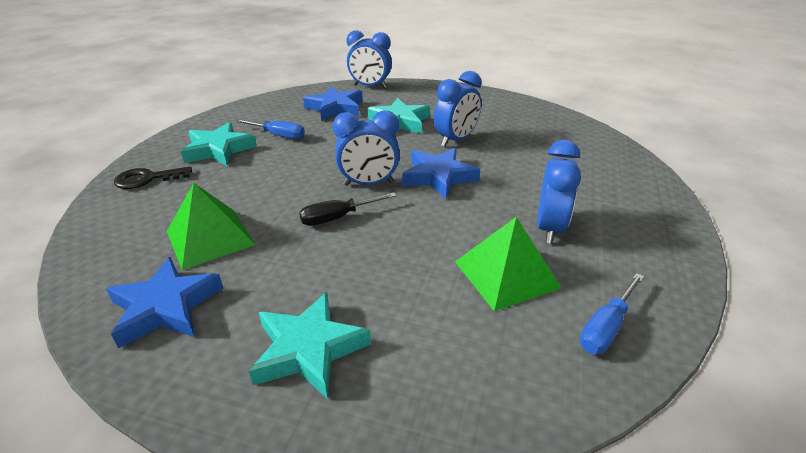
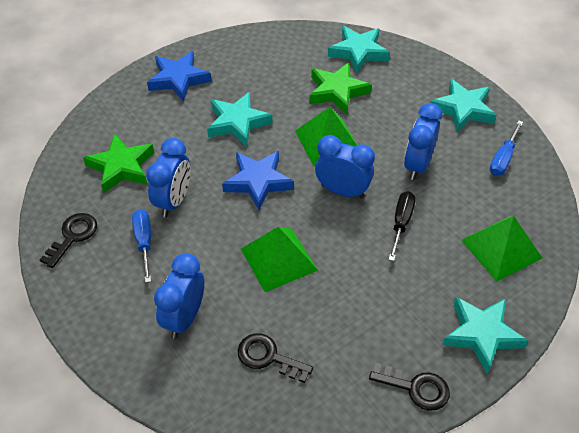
black key: [114,166,192,189] = 1 -> [40,213,97,268] [238,333,313,383] [369,363,450,411] = 3
blue star: [106,257,223,348] [303,86,363,121] [402,148,480,199] = 3 -> [147,51,212,102] [222,151,294,210] = 2
green pyramid: [167,183,255,270] [455,217,562,311] = 2 -> [241,227,318,292] [295,107,357,166] [461,216,543,282] = 3
green star: none = 0 -> [83,134,154,193] [309,63,372,114] = 2
turquoise star: [181,122,257,166] [249,292,371,399] [367,98,430,134] = 3 -> [207,92,273,147] [328,26,390,73] [430,79,497,132] [442,297,528,374] = 4

